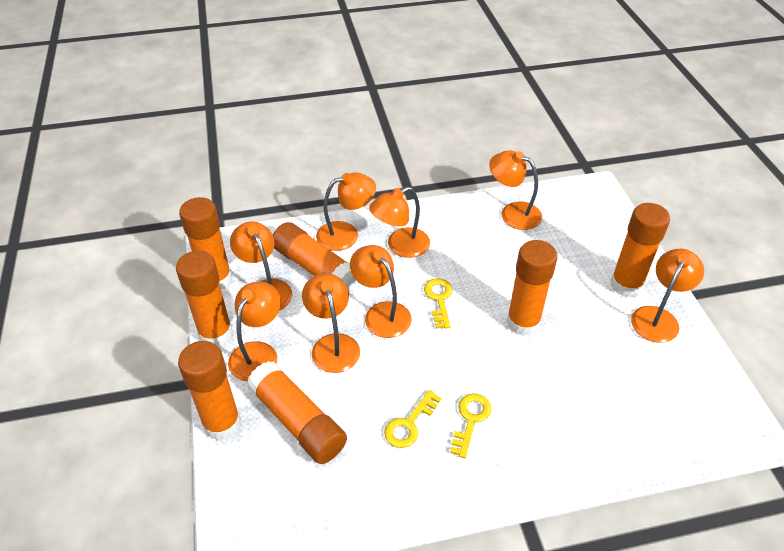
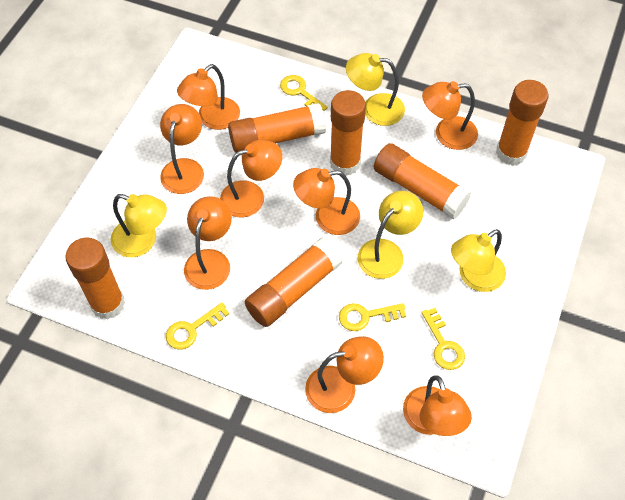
orange glue stick: [176,251,233,346] [178,341,241,441] [179,197,232,289] [247,361,347,464] [273,222,358,292] [507,240,557,336] [610,203,670,297] = 7 -> [65,238,125,320] [228,103,326,153] [245,237,343,327] [330,90,366,176] [374,143,471,219] [496,80,549,166] = 6
yellow key: [384,390,441,448] [424,278,453,329] [450,393,492,458] = 3 -> [166,303,229,349] [280,75,328,111] [339,303,406,331] [421,308,465,370] = 4
yellow lamp: none = 0 -> [111,194,167,257] [346,53,405,126] [358,191,423,279] [451,229,506,292] = 4

